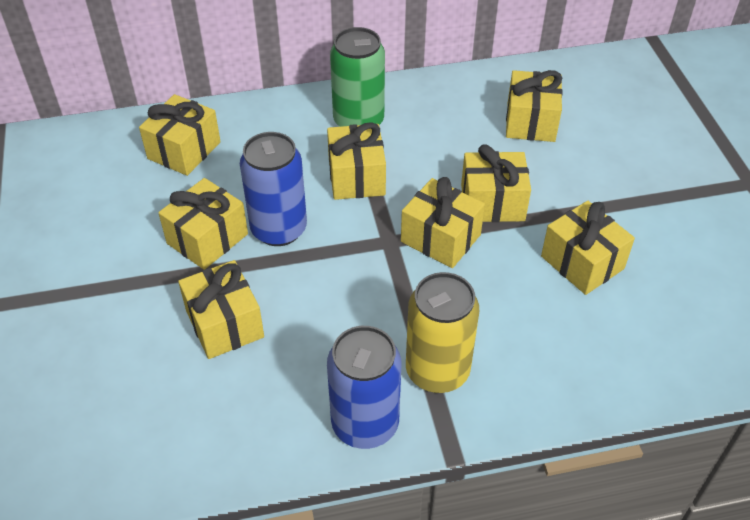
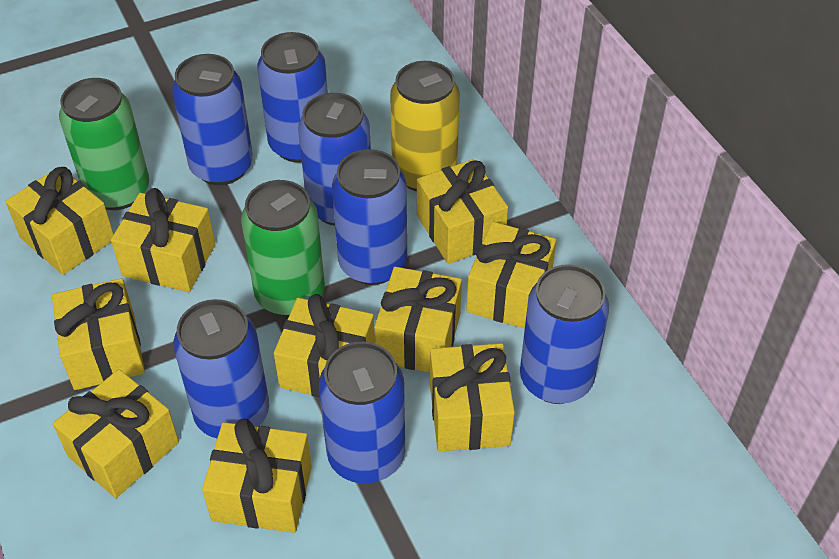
blue can: [240,132,307,246] [327,326,401,449] = 2 -> [172,54,253,185] [173,299,269,438] [257,32,328,163] [298,93,371,226] [319,342,405,484] [332,149,407,285] [520,264,609,404] = 7
green can: [330,27,385,127] = 1 -> [59,78,149,210] [241,180,325,317] = 2
yellow gift: [139,94,221,176] [158,178,248,270] [178,260,264,359] [327,122,386,200] [401,177,485,268] [461,144,531,222] [506,70,563,142] [541,201,635,295] = 8 -> [5,167,114,275] [52,278,145,390] [53,369,179,498] [111,188,215,292] [202,418,312,533] [274,294,375,398] [374,267,462,372] [417,159,508,264] [430,343,515,452] [466,222,557,329] = 10

